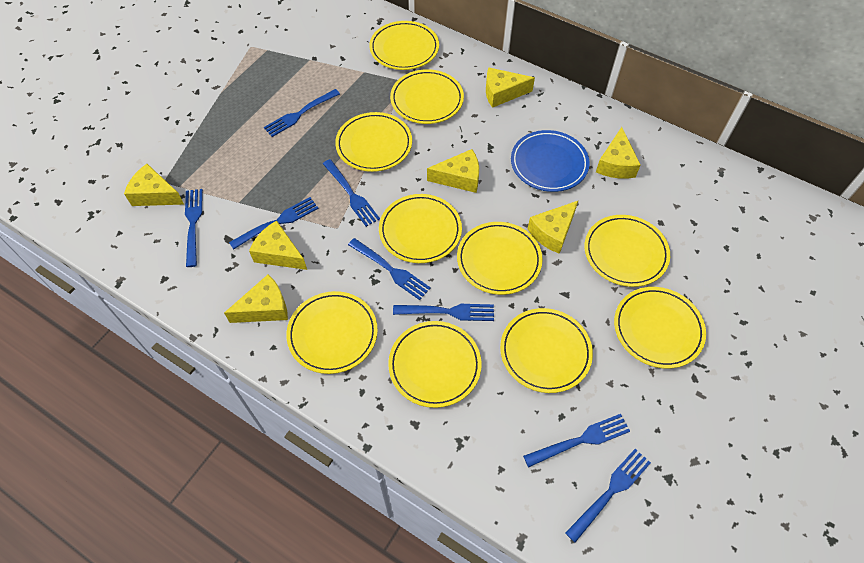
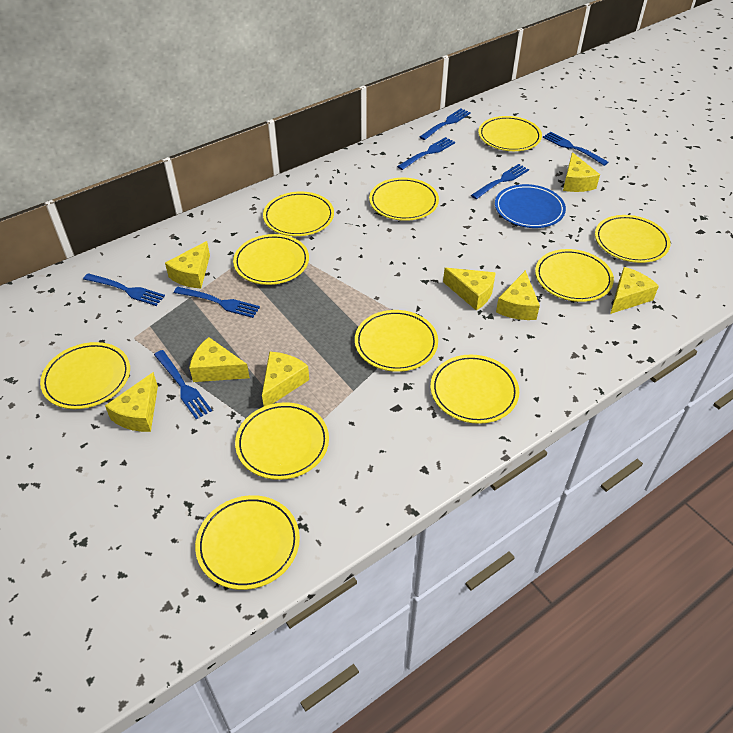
blue fork: [185,189,203,267] [229,197,318,249] [264,89,340,137] [323,159,380,227] [348,238,431,300] [393,304,494,321] [523,414,630,467] [565,449,651,542] = 8 -> [83,273,165,306] [154,350,212,419] [174,287,260,318] [397,137,455,170] [420,108,471,140] [471,164,529,199] [543,132,608,166] = 7
yellow cheese: [124,164,184,206] [224,274,288,323] [249,220,307,270] [427,149,479,193] [486,68,535,108] [528,201,578,254] [596,127,640,179] = 7 -> [105,372,158,432] [165,241,210,288] [189,337,250,382] [262,352,309,406] [443,268,496,310] [496,270,540,320] [563,152,600,192] [610,267,659,314] = 8
yellow plate: [286,291,378,374] [335,112,412,172] [369,21,439,70] [379,194,462,263] [388,321,482,408] [390,69,464,124] [457,222,543,295] [500,308,593,393] [584,215,670,287] [614,287,706,369] = 10 -> [40,342,130,409] [195,495,300,590] [233,234,309,285] [235,402,329,480] [263,192,334,236] [355,310,438,372] [369,178,439,221] [430,354,519,424] [478,116,542,151] [535,249,614,302] [595,215,671,263] = 11

